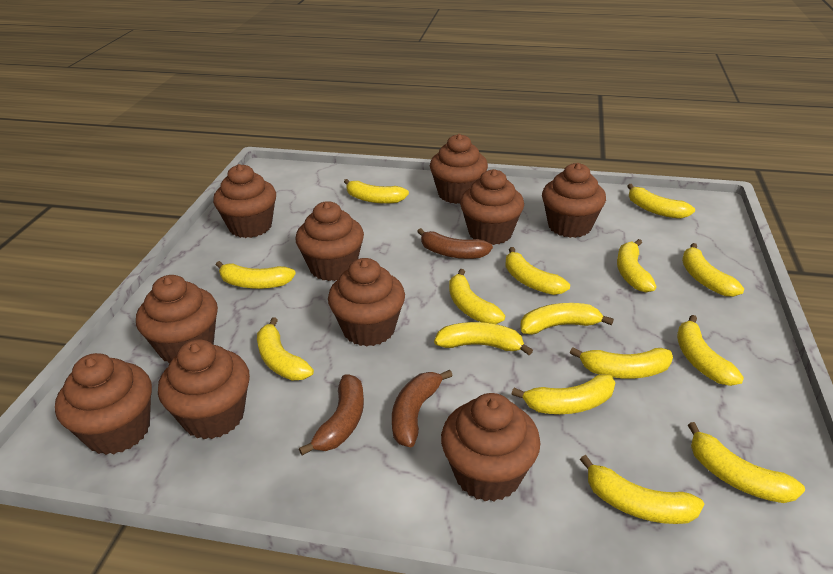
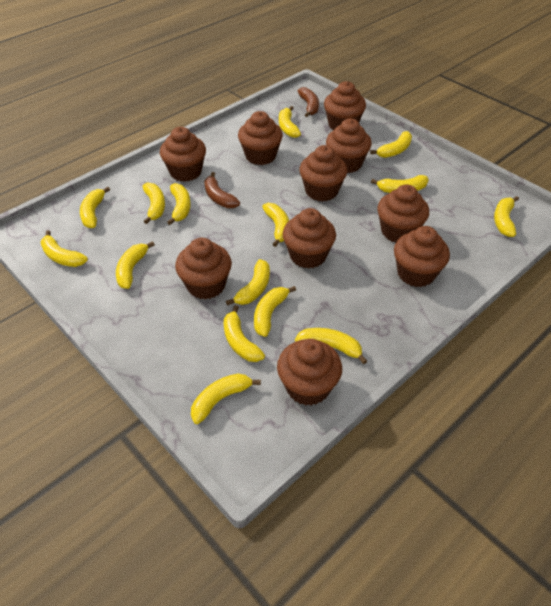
brown banana: [299,374,364,456] [392,370,453,447] [417,228,493,259] = 3 -> [204,172,240,208] [298,87,319,117] = 2

